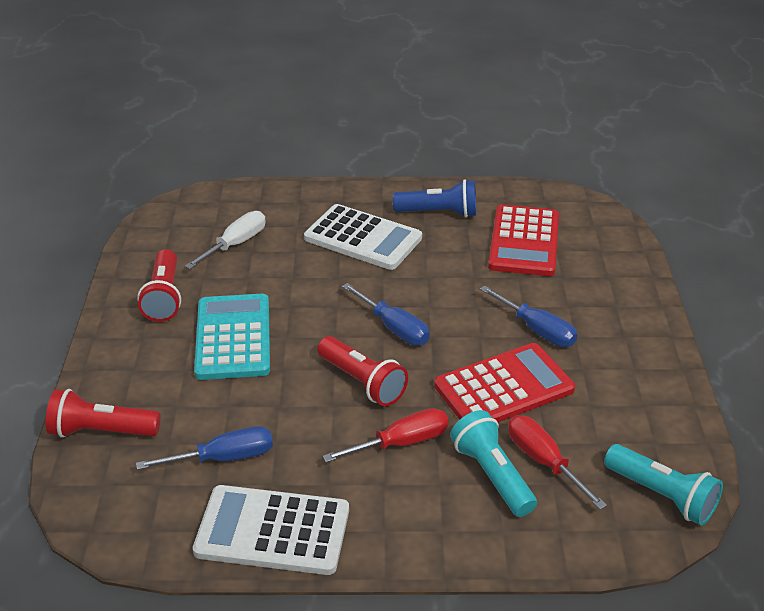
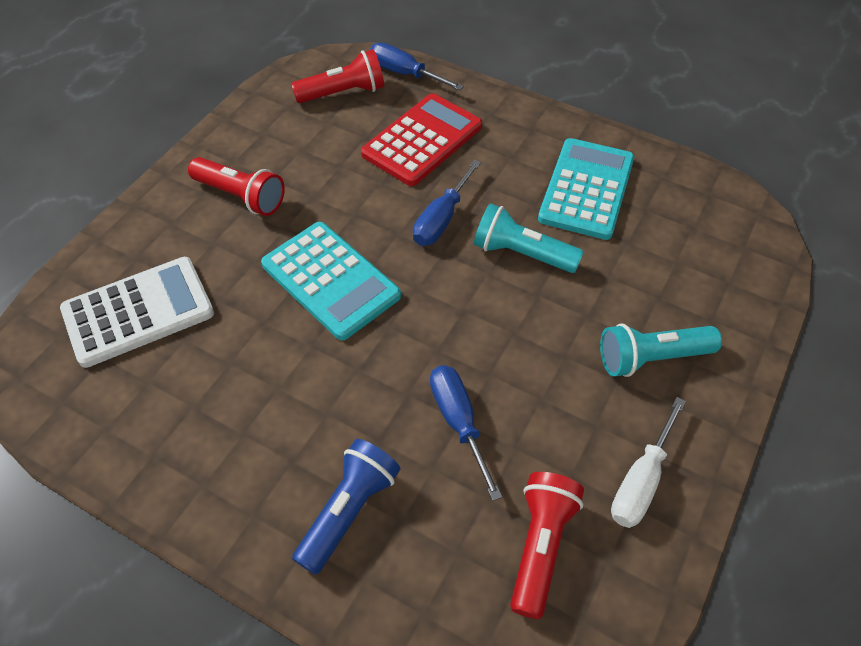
red calculator: [434,343,575,422] [488,205,559,276] = 2 -> [361,93,482,186] = 1
red screwdriver: [323,408,449,463] [508,415,607,510] = 2 -> none = 0
turquoise calculator: [194,294,270,380] = 1 -> [261,222,401,340] [538,138,635,240] = 2
white calculator: [193,485,349,575] [304,204,422,270] = 2 -> [60,257,214,368] = 1

